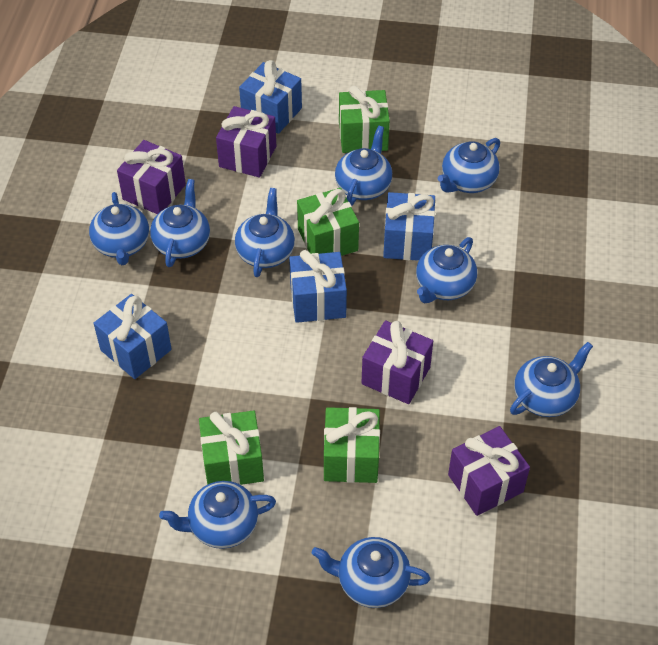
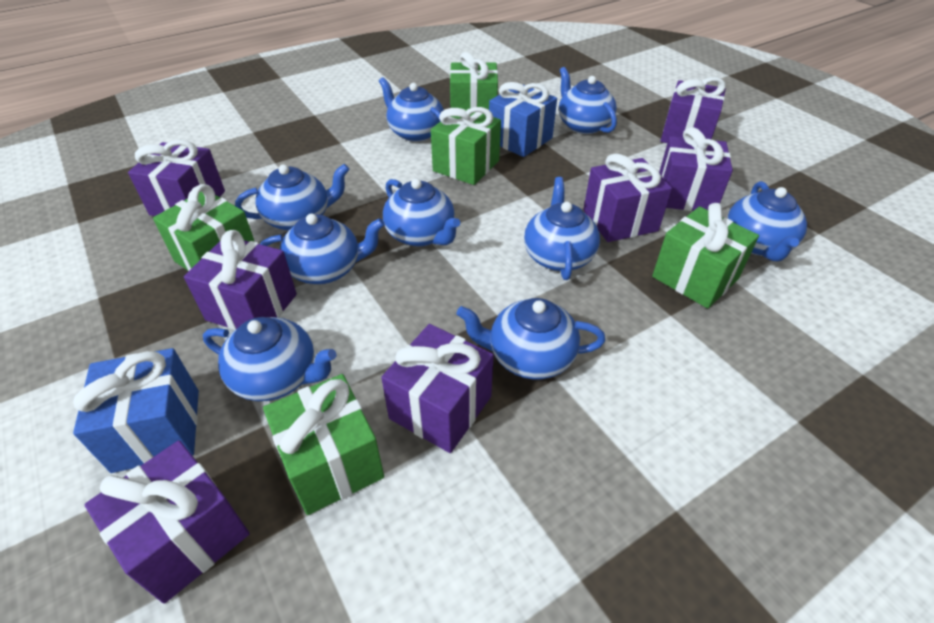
blue gift: [94,294,172,379] [239,60,302,134] [289,250,347,323] [383,192,435,261] = 4 -> [73,348,199,473] [489,82,557,157] = 2
green gift: [199,410,264,485] [297,188,359,256] [324,407,380,483] [339,86,390,153] = 4 -> [153,184,255,271] [263,374,384,515] [431,107,501,185] [450,52,498,115] [652,203,759,309] = 5
purple gift: [117,140,186,214] [216,106,276,178] [361,320,433,404] [448,426,530,516] = 4 -> [85,440,249,604] [128,140,225,216] [184,230,297,330] [381,324,494,453] [583,153,672,242] [659,127,733,211] [661,77,726,143] = 7

